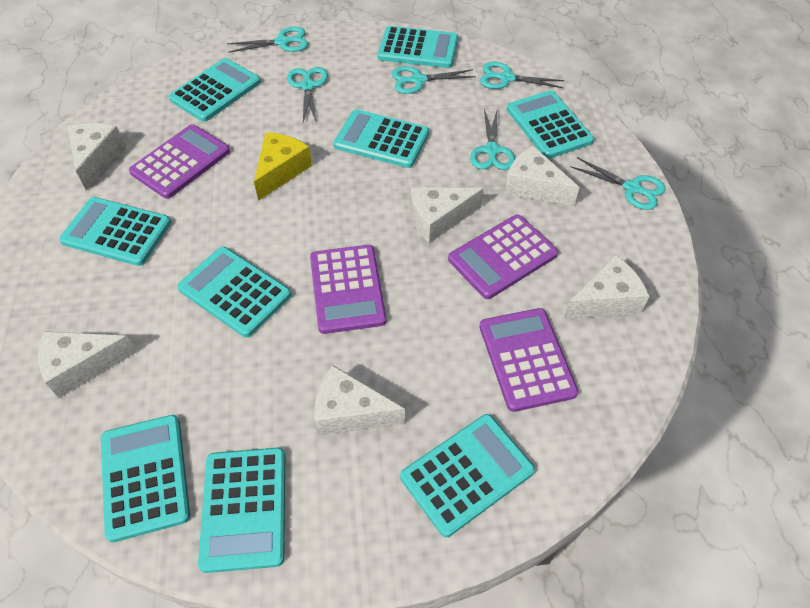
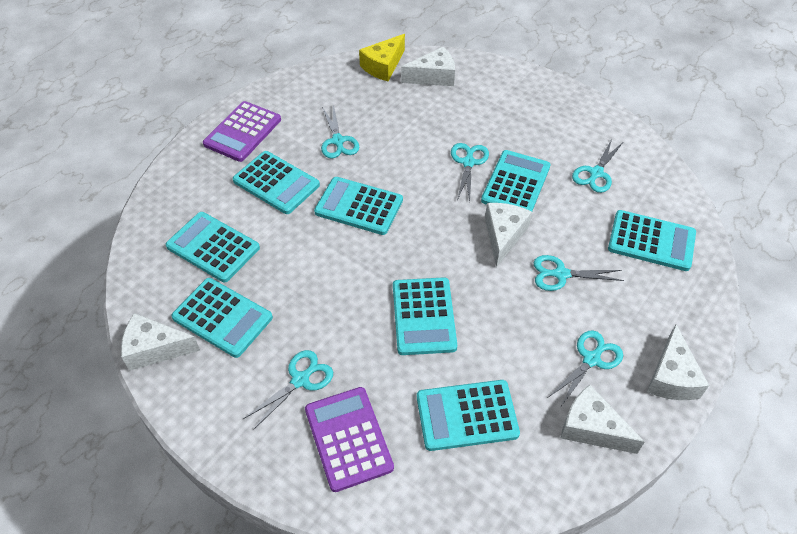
purple calculator: [129,124,230,199] [310,245,386,334] [448,215,558,299] [479,308,578,412] = 4 -> [203,101,281,162] [305,387,394,492] = 2
turquoise calculator: [59,197,171,266] [101,415,190,542] [169,58,261,122] [177,247,291,338] [198,447,285,573] [334,109,429,168] [378,26,458,68] [400,414,535,537] [507,90,594,159] = 9 -> [166,212,260,282] [171,278,273,358] [233,151,320,214] [314,177,403,235] [393,277,457,355] [417,380,520,451] [481,150,550,211] [608,210,696,271] = 8
white cheese: [38,331,136,398] [67,123,125,190] [314,365,405,435] [411,187,484,243] [504,145,580,206] [563,255,649,319] = 6 -> [121,313,200,371] [401,47,455,86] [485,203,532,267] [561,384,645,454] [647,324,709,400] = 5

